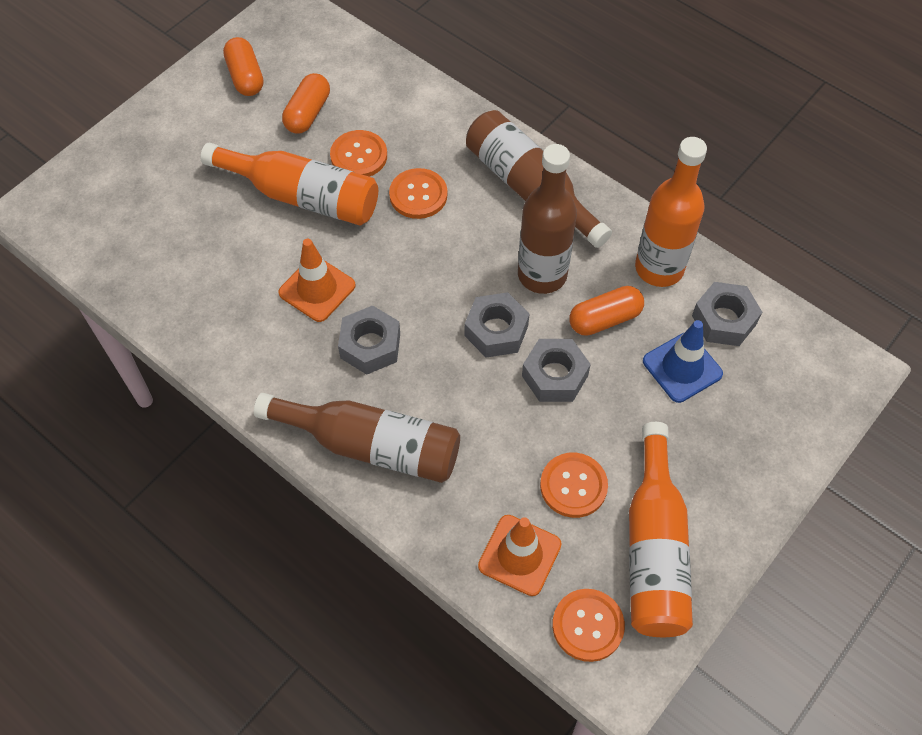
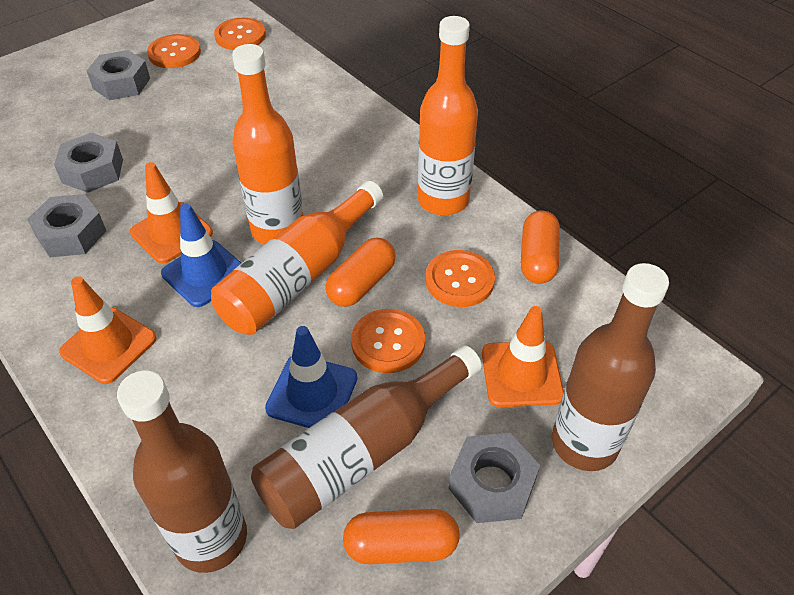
blue traffic cone: [643,320,723,403] = 1 -> [161,203,241,307] [265,326,357,428] = 2
orange traffic cone: [278,239,356,322] [478,515,562,596] = 2 -> [59,276,157,384] [130,162,213,264] [482,306,564,407] = 3

